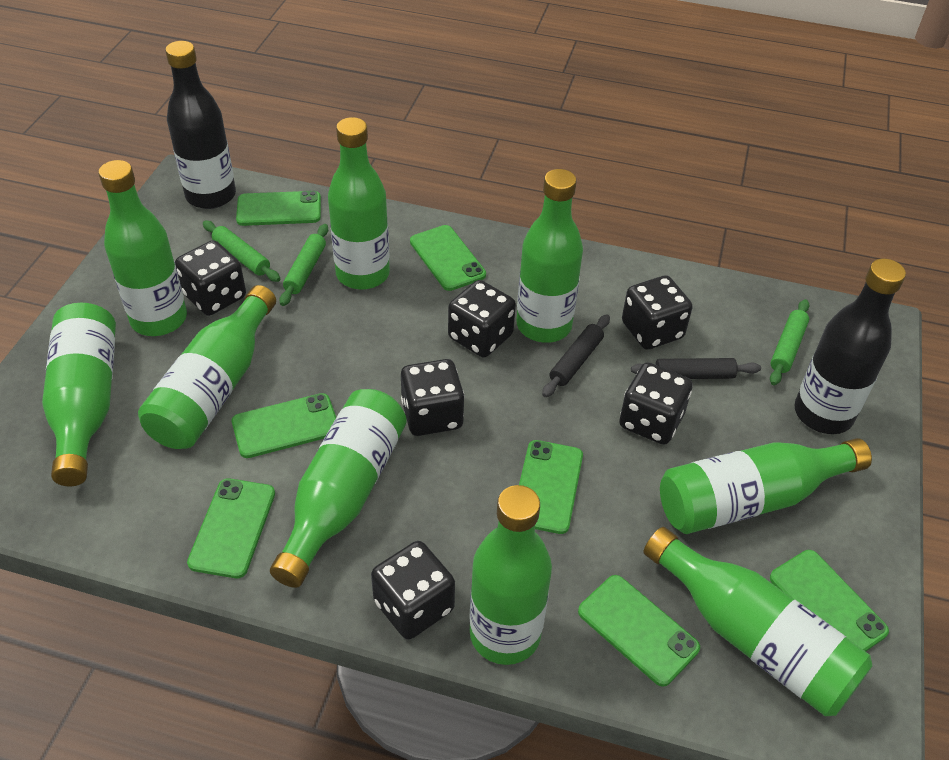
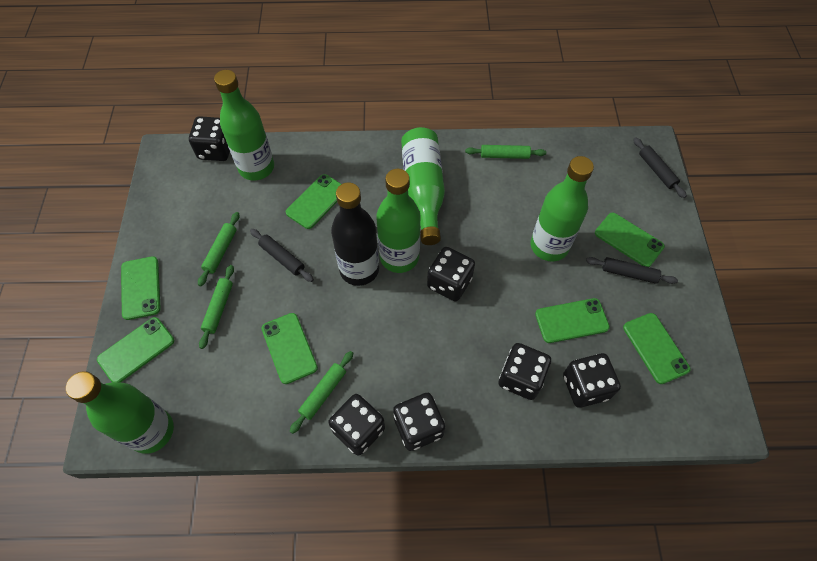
black bottle: [165,41,236,209] [794,259,906,434] = 2 -> [331,183,379,286] = 1
black rolling pin: [542,314,610,397] [631,358,761,379] = 2 -> [250,229,314,282] [586,257,678,284] [633,137,687,198] = 3
green bottle: [42,303,116,486] [99,160,187,336] [138,285,276,449] [270,389,407,588] [328,117,390,290] [469,485,552,665] [516,169,583,343] [643,527,873,716] [660,438,872,534] = 9 -> [66,371,174,454] [214,70,274,181] [376,169,420,273] [401,127,445,245] [531,156,594,262] = 5
green rolling pin: [203,221,280,282] [279,224,328,306] [770,299,810,385] = 3 -> [198,212,239,286] [199,265,234,349] [290,351,353,434] [465,145,546,159] = 4

